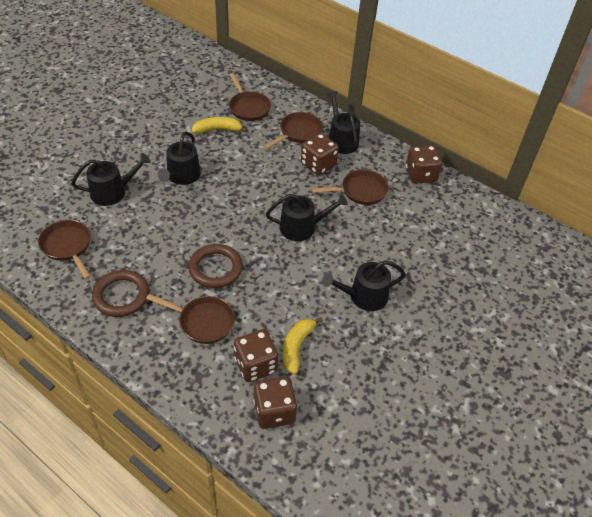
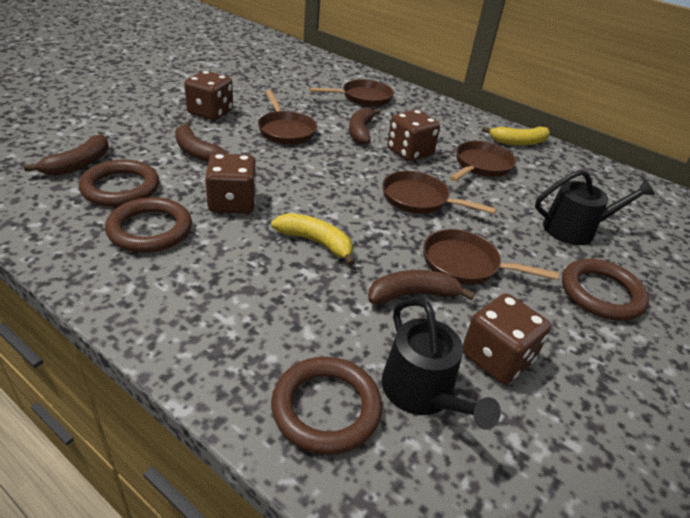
black watering can: [71,153,151,206] [158,132,201,185] [266,194,348,241] [322,260,406,311] [327,91,360,154] = 5 -> [382,298,501,430] [535,170,655,245] = 2
brown banana: none = 0 -> [24,134,109,176] [175,122,228,162] [349,107,381,145] [368,270,475,304] = 4
brown ring: [92,270,149,317] [188,244,243,288] = 2 -> [79,159,159,207] [105,197,192,253] [271,357,382,455] [562,259,649,321] = 4

